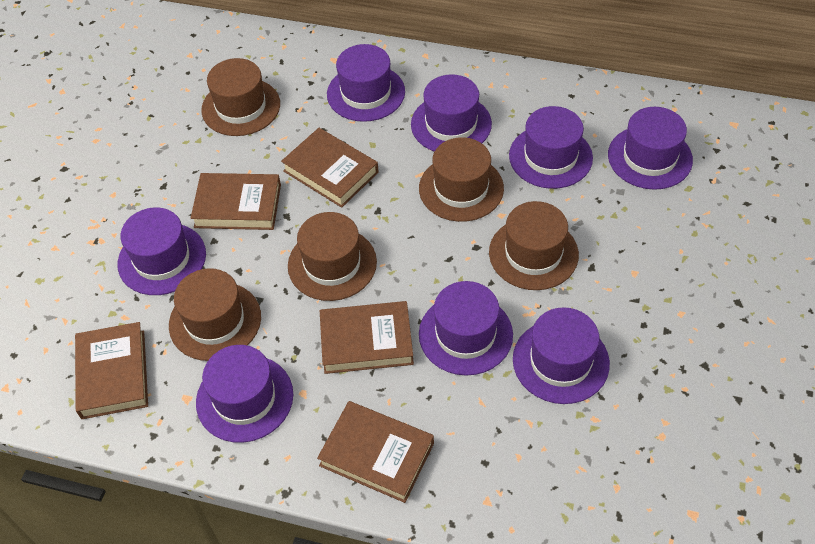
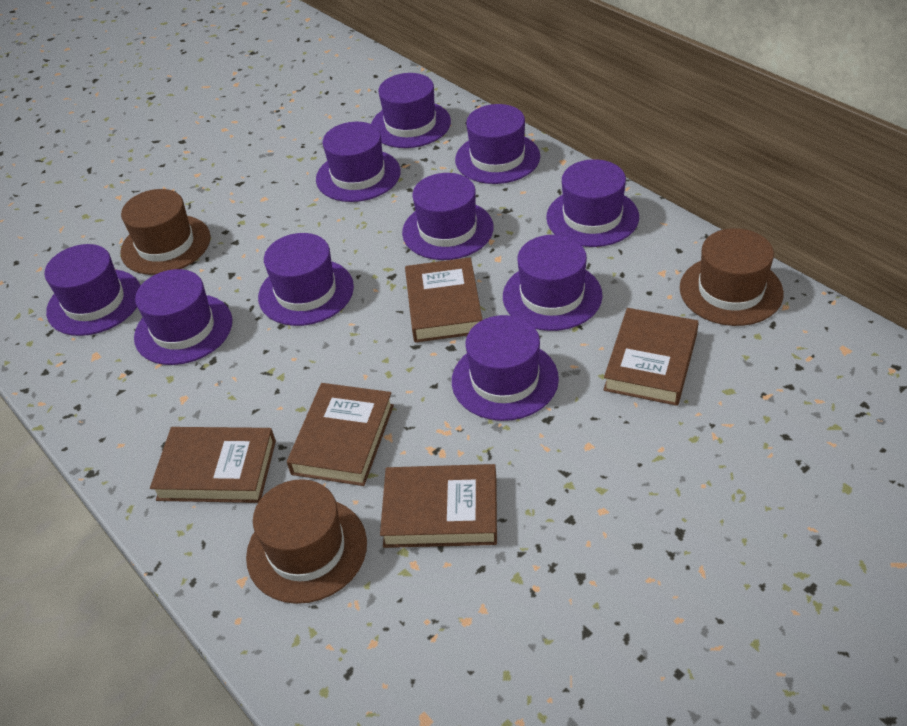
brown hat: [169,268,261,361] [201,58,280,136] [288,212,377,301] [419,137,504,222] [489,201,579,290] = 5 -> [120,189,211,275] [246,479,367,604] [680,228,784,326] = 3
purple hat: [118,207,206,295] [196,345,293,443] [327,44,405,122] [411,74,492,152] [419,281,513,375] [509,106,593,189] [513,307,610,404] [608,107,693,190] = 8 -> [45,244,141,336] [134,269,232,365] [258,233,354,326] [316,122,401,202] [371,73,451,148] [402,173,494,260] [452,315,559,421] [455,104,540,184] [503,235,603,331] [546,159,639,247] = 10

